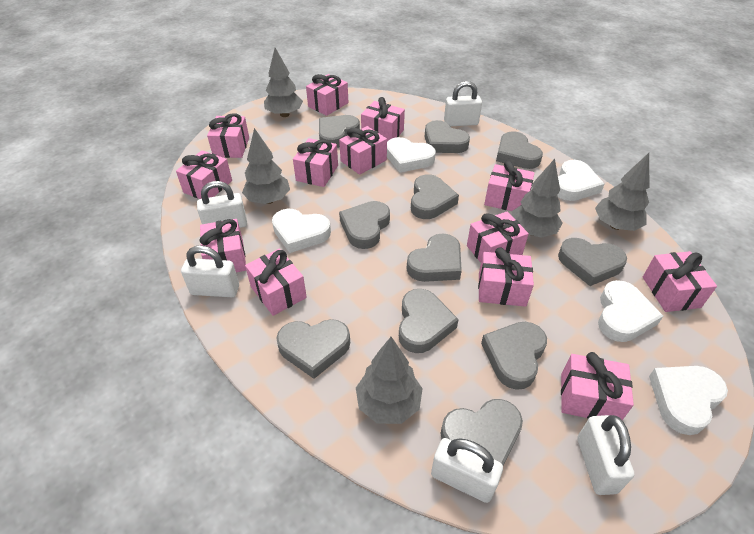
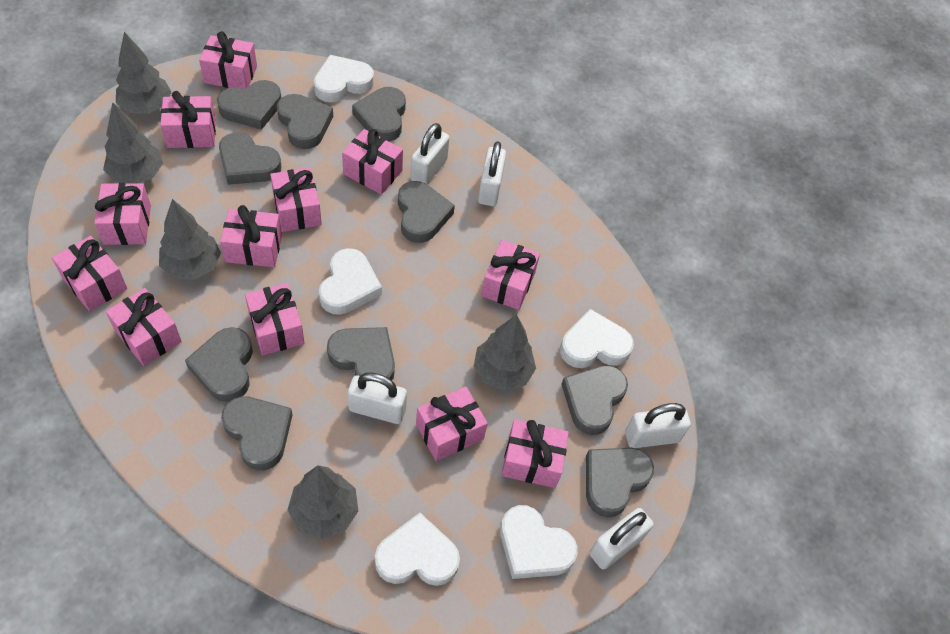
grey heart: [276,319,350,379] [319,115,360,148] [339,201,390,249] [399,289,459,353] [407,234,462,282] [411,174,459,219] [425,120,470,153] [440,399,523,465] [481,322,547,390] [496,131,543,169] [558,238,627,286] = 11 -> [185,327,253,402] [217,80,281,130] [219,132,281,185] [221,396,292,470] [277,94,333,149] [327,327,395,380] [352,87,406,142] [398,181,455,243] [561,365,628,435] [586,448,654,517] = 10
pink gift: [176,150,232,199] [200,219,246,272] [207,113,249,158] [245,249,307,316] [293,138,338,187] [306,74,348,116] [339,126,387,175] [361,97,405,142] [467,212,529,263] [478,247,534,307] [484,160,535,211] [561,352,634,420] [643,251,717,312] = 13 -> [52,236,127,311] [94,183,151,245] [106,288,182,366] [160,91,216,148] [199,31,257,89] [220,205,282,267] [245,283,304,356] [270,167,322,232] [342,129,403,195] [416,387,488,461] [481,240,540,310] [501,420,569,488] = 12

